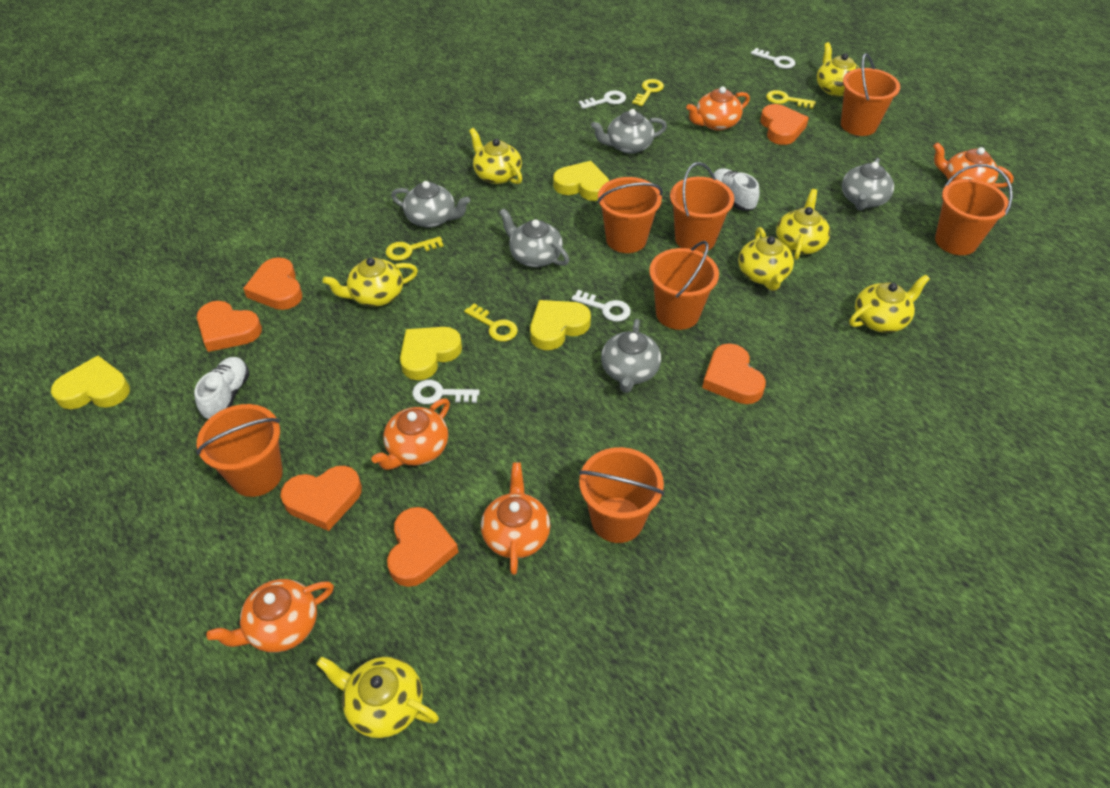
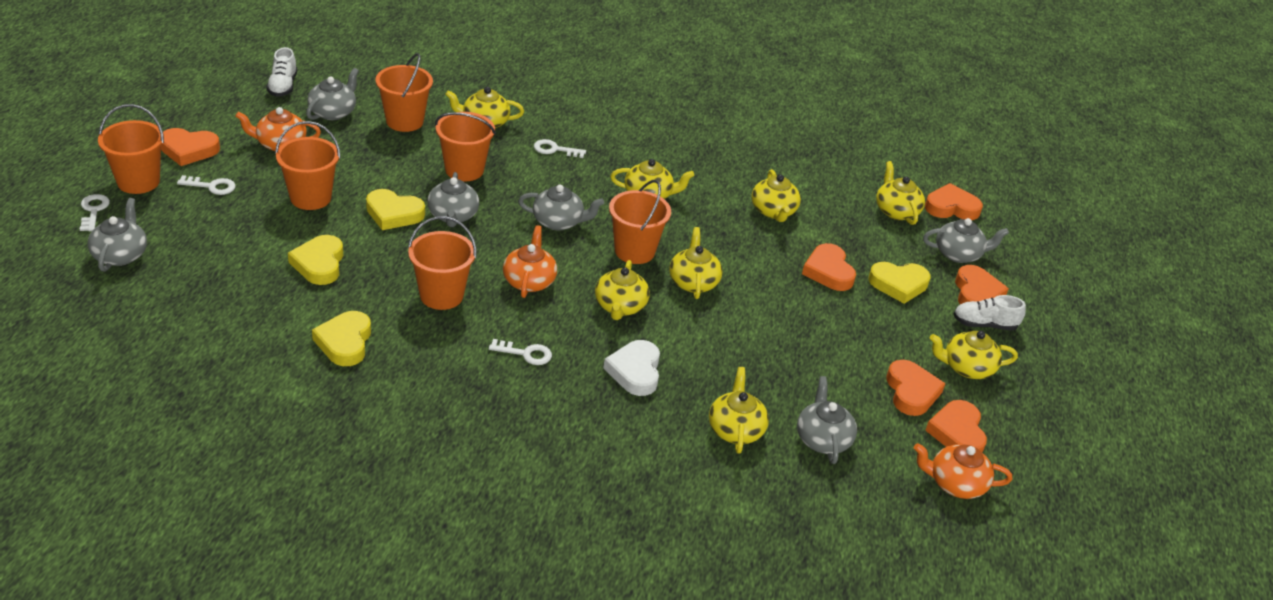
grey teapot: [391,181,470,228] [499,208,569,267] [591,109,667,154] [601,319,661,393] [842,158,894,210] = 5 -> [88,198,147,272] [306,68,359,120] [427,172,479,227] [518,185,604,231] [797,376,857,464] [923,218,1009,263] = 6
orange bucket: [197,404,283,497] [579,447,664,543] [597,177,663,253] [649,241,719,330] [670,162,734,252] [841,53,900,136] [935,164,1013,255] = 7 -> [98,104,164,194] [275,121,341,210] [376,53,433,132] [408,216,477,310] [435,112,496,181] [609,180,671,264] = 6
orange teapot: [207,579,334,653] [372,398,450,470] [481,462,550,575] [686,86,750,131] [933,142,1013,188] = 5 -> [236,107,321,151] [503,225,557,298] [914,443,1012,499] = 3
white heart: none = 0 -> [603,340,660,396] = 1
yellow key: [386,236,443,261] [464,303,518,342] [632,79,664,106] [766,90,816,109] = 4 -> none = 0
yellow teapot: [316,656,439,738] [323,258,418,307] [469,128,522,184] [738,227,794,291] [776,189,830,260] [817,42,859,97] [849,275,930,333] = 7 -> [445,87,524,128] [595,260,650,320] [610,159,694,199] [669,227,723,299] [709,367,769,454] [752,169,801,222] [876,161,925,225] [930,331,1018,379] = 8

